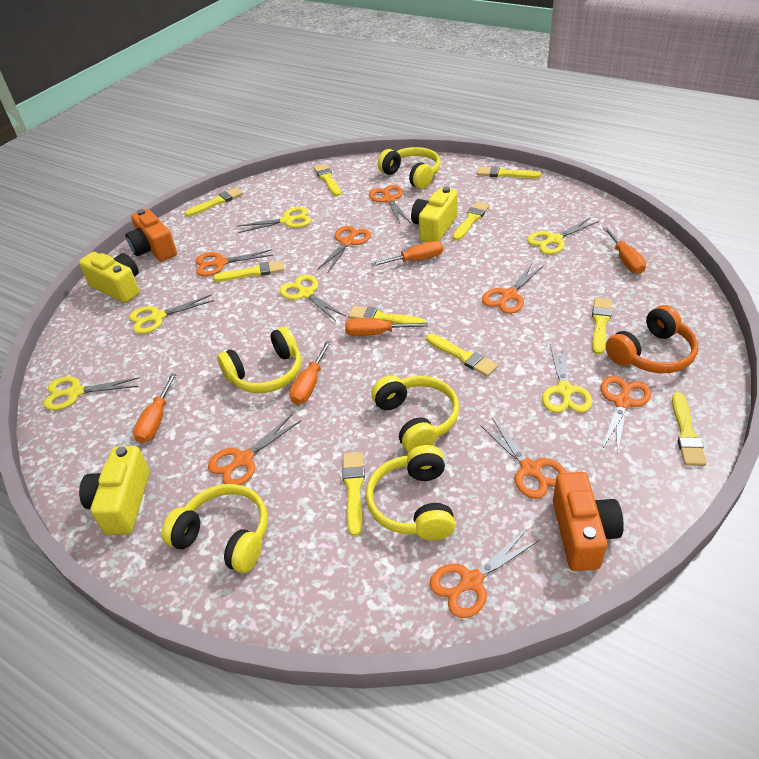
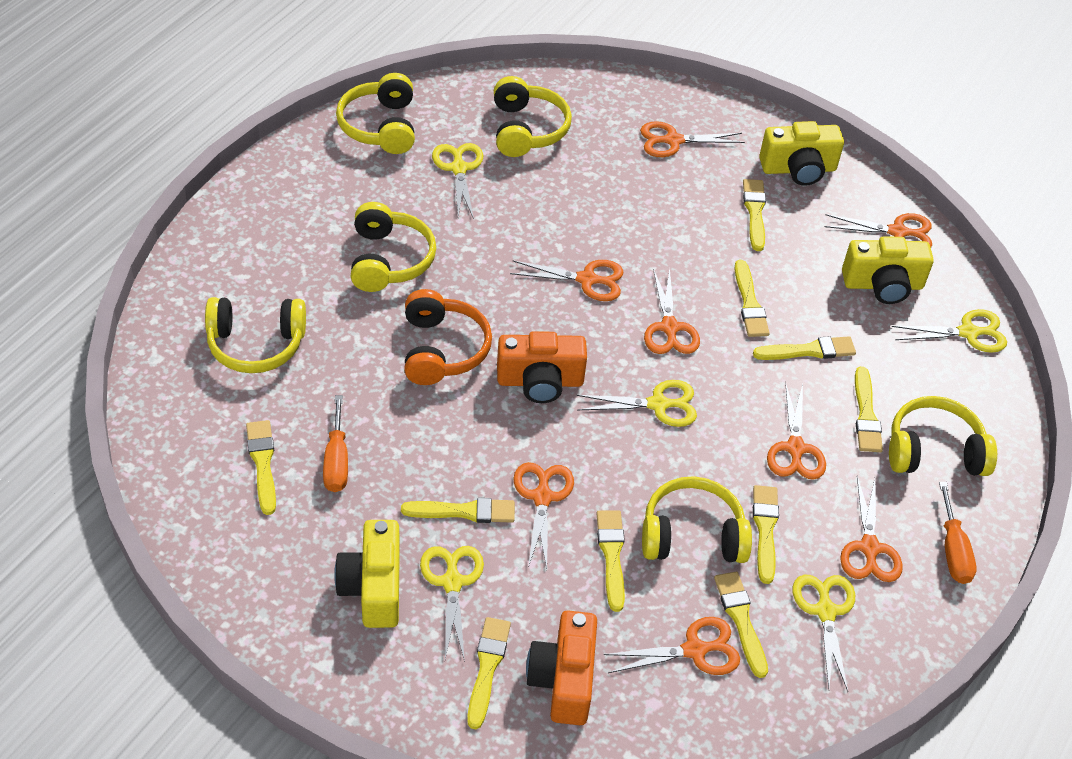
orange screwdriver: [133,373,177,443] [289,341,331,405] [345,318,428,336] [371,241,443,266] [603,227,646,274] = 5 -> [323,395,348,492] [939,482,977,584] = 2
yellow headphones: [162,484,268,573] [217,327,301,393] [366,445,455,541] [371,376,459,452] [378,147,441,189] = 5 -> [205,297,306,373] [336,73,415,154] [351,202,436,292] [494,76,572,157] [642,476,752,563] [889,396,997,476] = 6
yellow scissors: [43,376,140,410] [129,295,214,334] [238,207,311,233] [280,275,346,321] [527,217,599,254] [542,344,592,413] = 6 -> [420,546,484,662] [432,143,483,219] [576,380,697,427] [793,574,855,692] [892,309,1007,353] = 5

